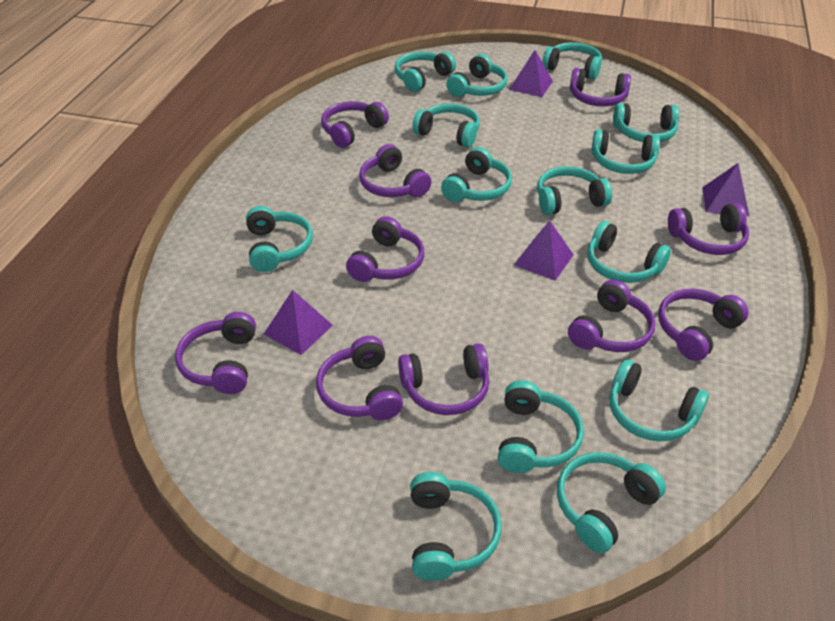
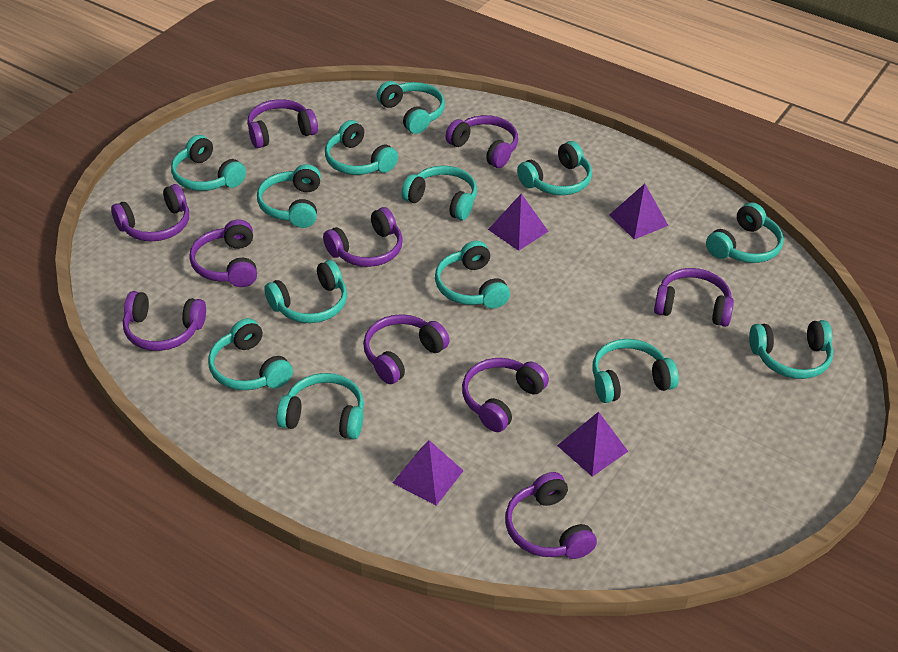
turquoise headphones: [246,206,313,272] [395,51,456,92] [410,472,502,581] [412,103,479,148] [441,147,512,202] [446,54,507,97] [498,380,584,473] [537,166,612,215] [542,42,602,80] [557,452,666,553] [587,221,671,283] [591,129,660,174] [610,359,709,441] [613,103,679,142] = 14 -> [171,135,246,191] [208,318,293,390] [257,164,321,228] [264,260,347,323] [277,373,364,439] [325,120,398,175] [377,81,445,134] [401,165,477,220] [435,241,510,309] [517,141,592,195] [592,339,679,403] [706,202,784,263] [749,320,833,379] = 13

